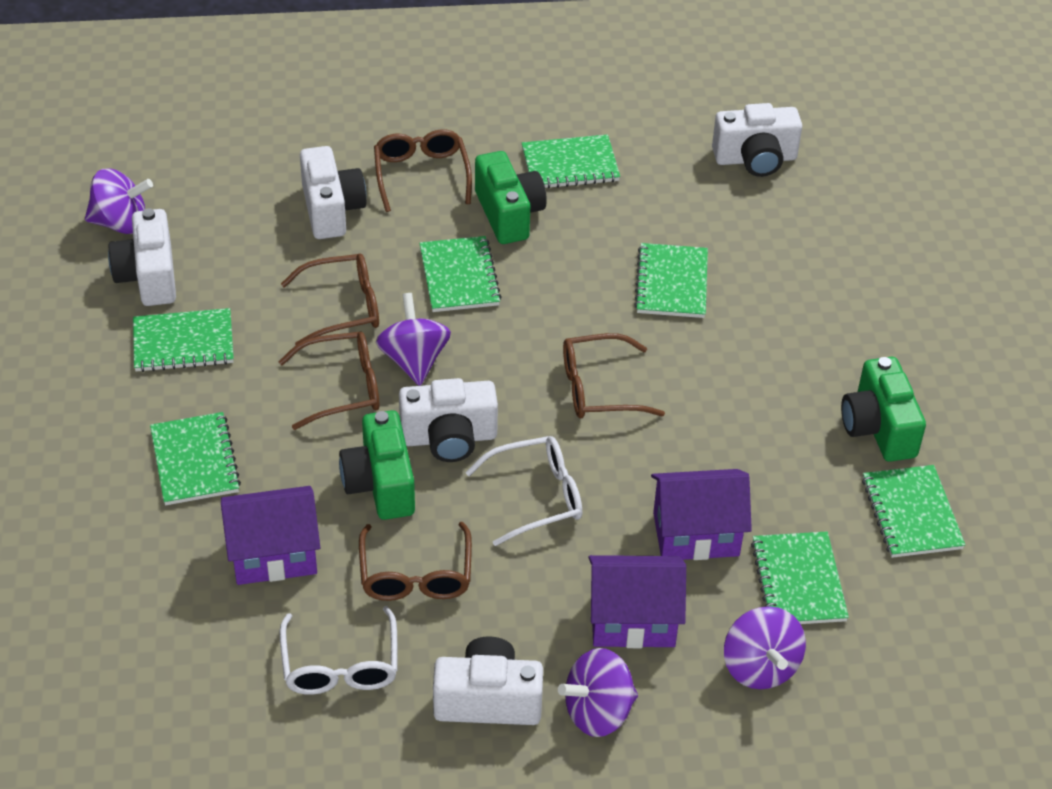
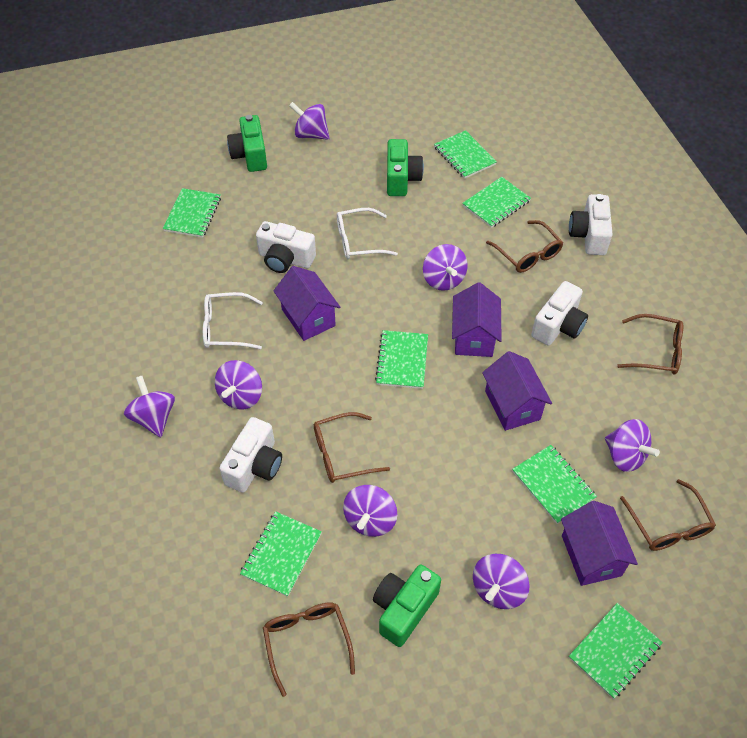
purple house: [221,486,320,585] [589,555,686,648] [651,469,752,560] = 3 -> [273,266,340,341] [452,282,502,357] [482,351,552,431] [561,501,638,586] = 4
purple spinning top: [85,169,153,234] [376,293,451,386] [558,648,638,737] [724,606,806,689] = 4 -> [124,376,175,437] [215,360,262,409] [289,102,330,140] [343,485,397,537] [423,244,468,291] [473,554,529,609] [605,419,660,472] = 7
white camera: [108,208,176,306] [300,146,367,239] [399,378,498,462] [433,636,543,725] [712,103,802,177] = 5 -> [219,417,282,493] [256,221,316,273] [531,281,588,346] [569,194,613,255] = 4

